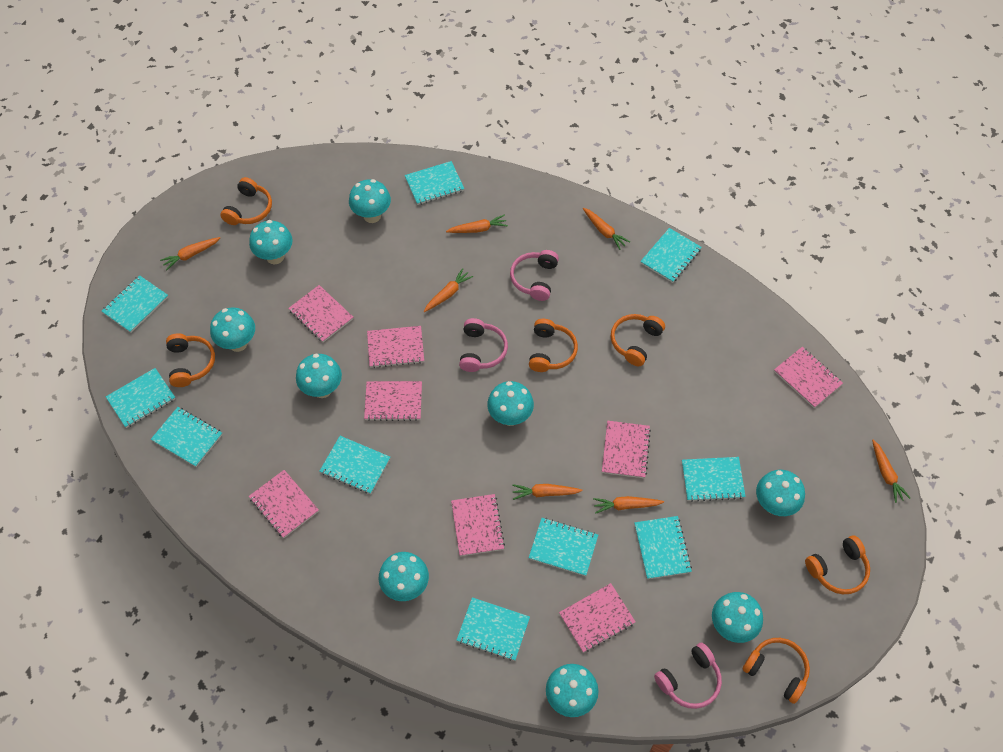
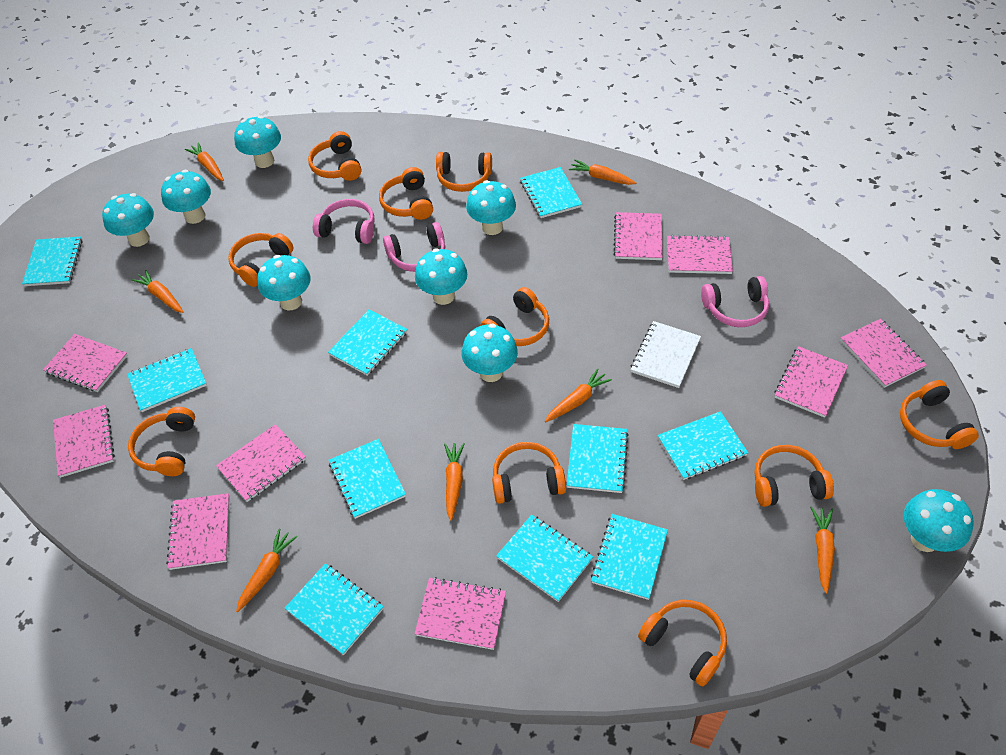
orange headphones: [166,333,215,387] [220,177,272,225] [529,319,578,372] [611,314,665,366] [742,638,810,704] [805,535,870,594] = 6 -> [128,407,195,476] [228,233,294,287] [308,131,362,181] [379,167,433,220] [436,152,492,192] [480,287,549,346] [492,442,566,504] [638,600,727,686] [754,445,834,507] [900,380,979,449] = 10
pink notebook: [249,470,319,538] [288,285,353,342] [364,381,422,421] [367,326,424,368] [451,494,505,556] [559,583,636,653] [602,421,651,478] [774,347,843,408] = 8 -> [43,334,128,392] [53,405,115,478] [166,493,230,570] [216,424,306,502] [414,577,506,650] [614,212,663,260] [667,235,733,274] [774,346,848,418] [840,319,927,387] = 9
turquoise mushroom: [210,307,255,352] [249,220,293,264] [296,354,342,398] [349,179,391,223] [379,552,429,601] [487,381,534,426] [546,664,599,717] [712,592,763,643] [756,470,805,516] = 9 -> [102,193,154,247] [161,170,211,224] [234,116,281,168] [258,255,311,310] [415,248,467,305] [461,324,518,382] [466,180,516,235] [904,489,974,552] = 8
white notebook: none = 0 -> [631,321,701,388] = 1

